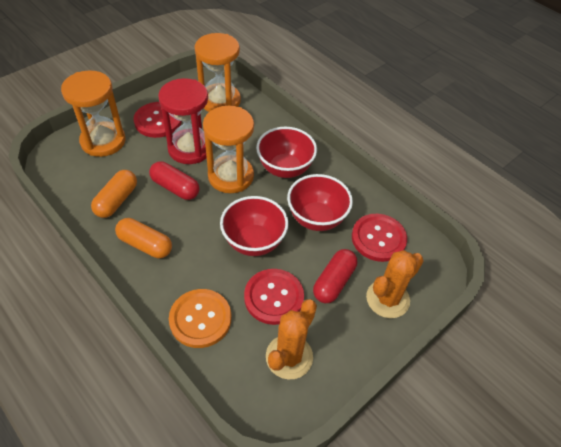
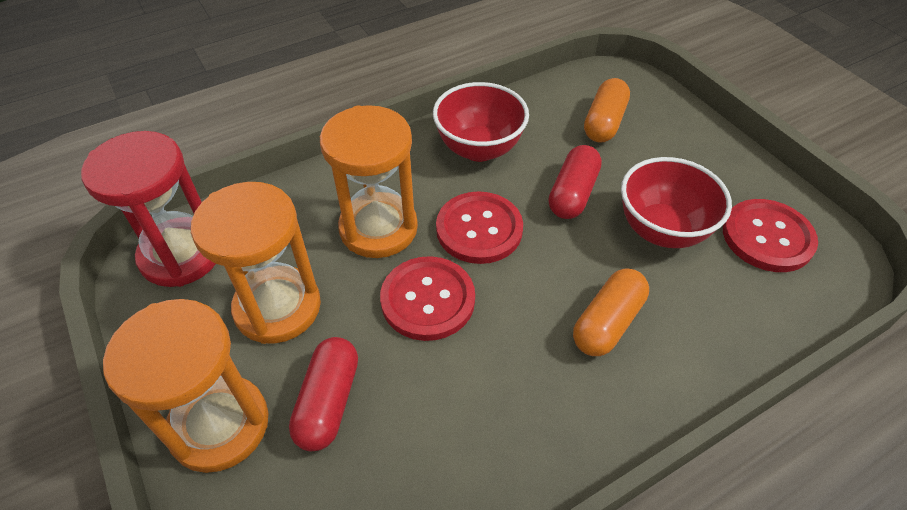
orange button: [169,289,232,348] = 1 -> none = 0
orange cactus: [266,299,317,380] [366,250,424,318] = 2 -> none = 0
red bowl: [220,196,288,256] [256,127,317,178] [287,174,353,231] = 3 -> [433,82,529,162] [621,157,732,248] = 2

